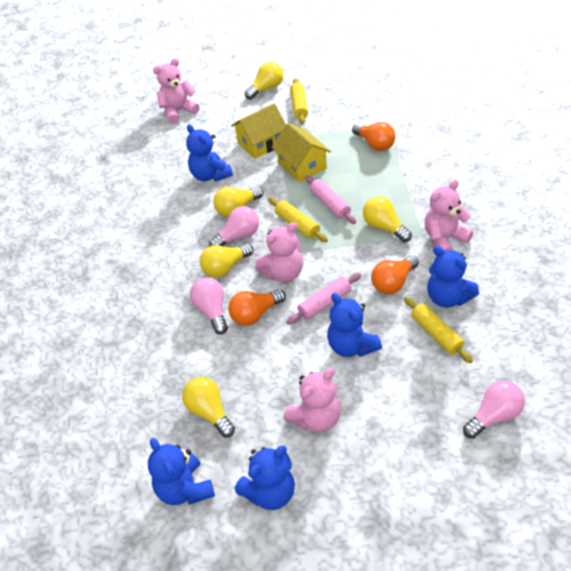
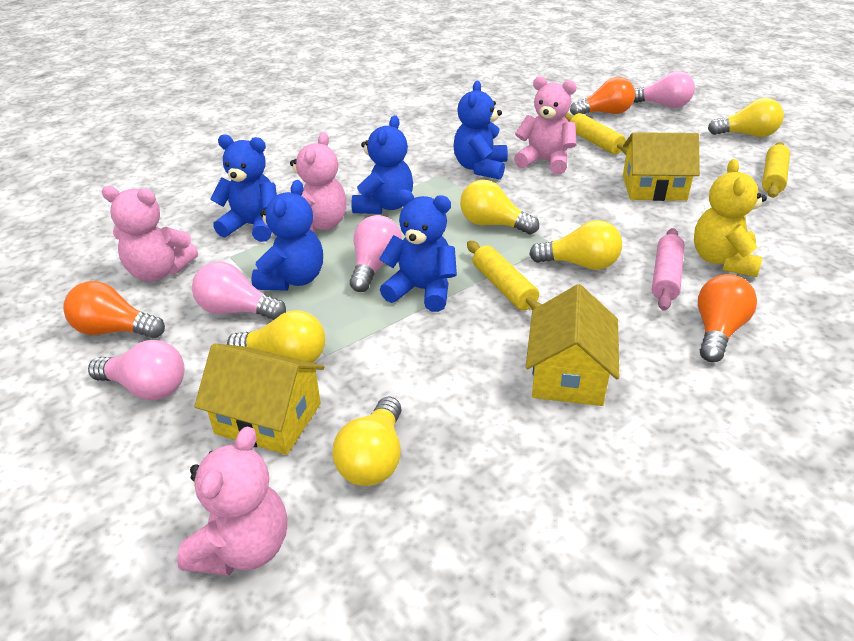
pink light bulb: [190,277,228,335] [209,206,259,246] [463,380,525,439] = 3 -> [88,340,185,400] [192,262,286,320] [350,215,402,292] [633,71,695,108] = 4
pink rolling pin: [286,273,361,325] [305,175,356,224] = 2 -> [652,228,685,311] = 1
yellow house: [231,103,286,159] [272,123,331,182] = 2 -> [194,343,324,455] [526,284,619,406] [623,132,700,201] = 3
yellow teddy bear: none = 0 -> [694,159,767,277] = 1

